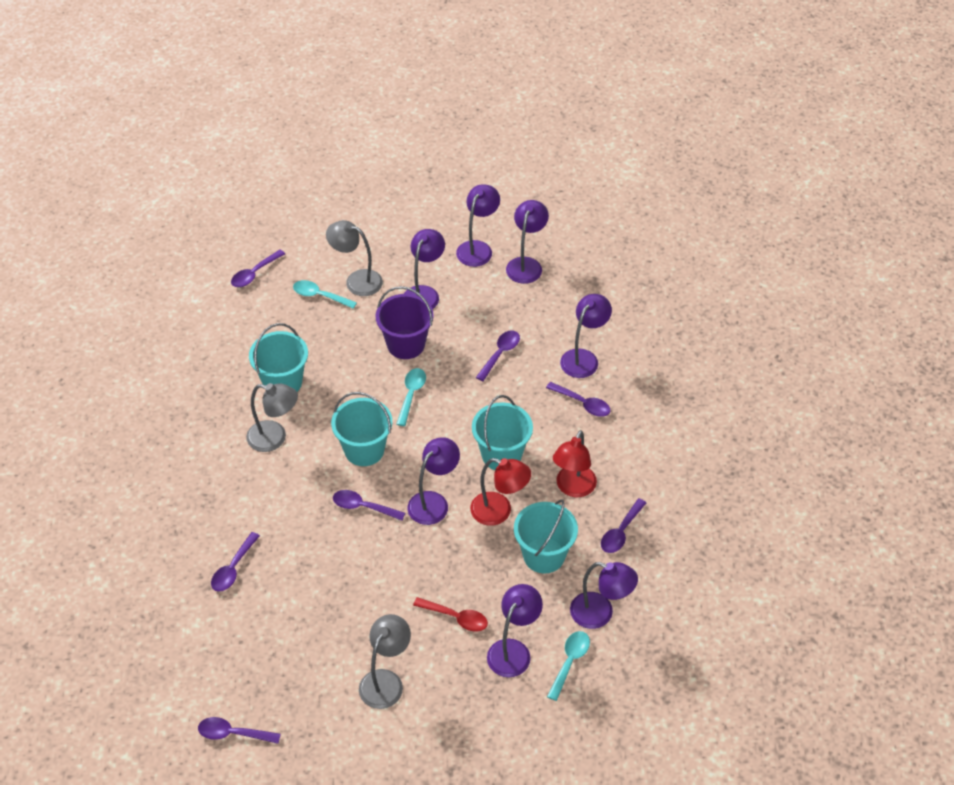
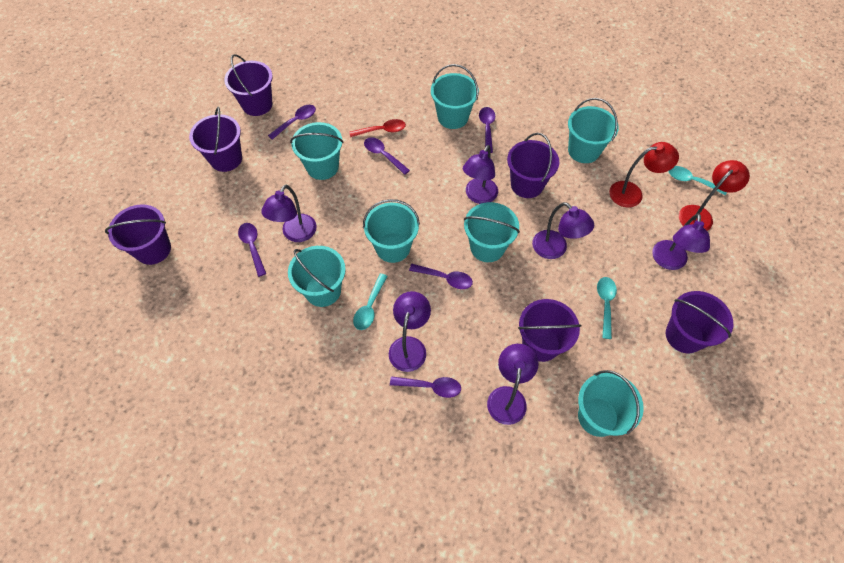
grey lamp: [246,383,298,452] [326,220,383,296] [359,614,411,709] = 3 -> none = 0
purple bucket: [376,286,434,359] = 1 -> [105,204,171,265] [189,107,242,172] [224,54,273,116] [507,133,559,198] [518,299,582,362] [666,291,733,353] = 6
purple lamp: [404,229,445,309] [407,437,460,525] [456,184,500,267] [487,584,543,677] [506,200,549,284] [560,294,612,378] [570,562,638,629] = 7 -> [261,185,317,242] [389,291,431,372] [463,145,498,204] [487,344,538,425] [532,202,594,259] [652,213,710,270] = 6
purple spoon: [198,717,281,744] [211,532,260,592] [231,250,285,287] [333,490,405,521] [476,330,520,381] [546,382,610,417] [601,498,646,553] = 7 -> [238,223,266,277] [268,105,316,140] [364,137,410,175] [390,376,461,398] [409,264,473,289] [479,107,495,153] = 6
turquoise bucket: [249,323,308,392] [331,392,392,466] [472,395,533,470] [514,499,578,573] = 4 -> [288,246,346,307] [290,122,343,180] [363,199,420,263] [431,64,479,129] [464,202,520,262] [568,98,619,163] [578,370,644,437] = 7

